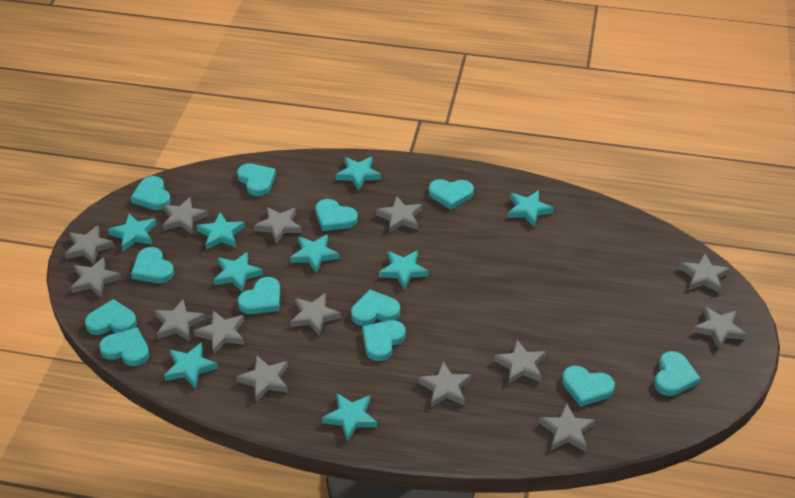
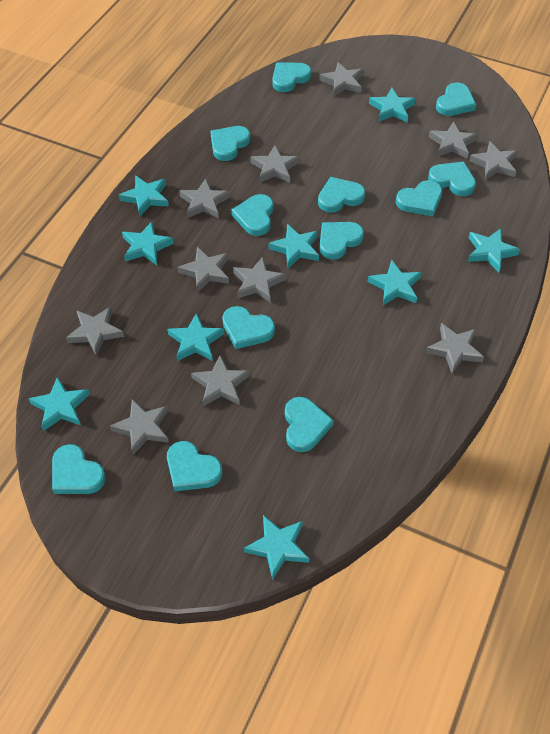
grey star: [65,226,114,264] [71,257,121,298] [154,299,205,342] [163,197,209,234] [194,311,244,355] [236,355,288,402] [254,207,302,243] [290,293,341,336] [376,196,422,233] [418,362,472,407] [493,340,546,384] [539,403,595,452] [679,253,730,293] [693,306,747,350] = 14 -> [66,307,124,356] [110,399,169,455] [177,247,229,293] [179,179,230,219] [191,355,250,406] [233,257,286,303] [250,146,299,183] [319,62,363,96] [425,323,484,374] [429,121,478,159] [469,141,518,180] = 11

